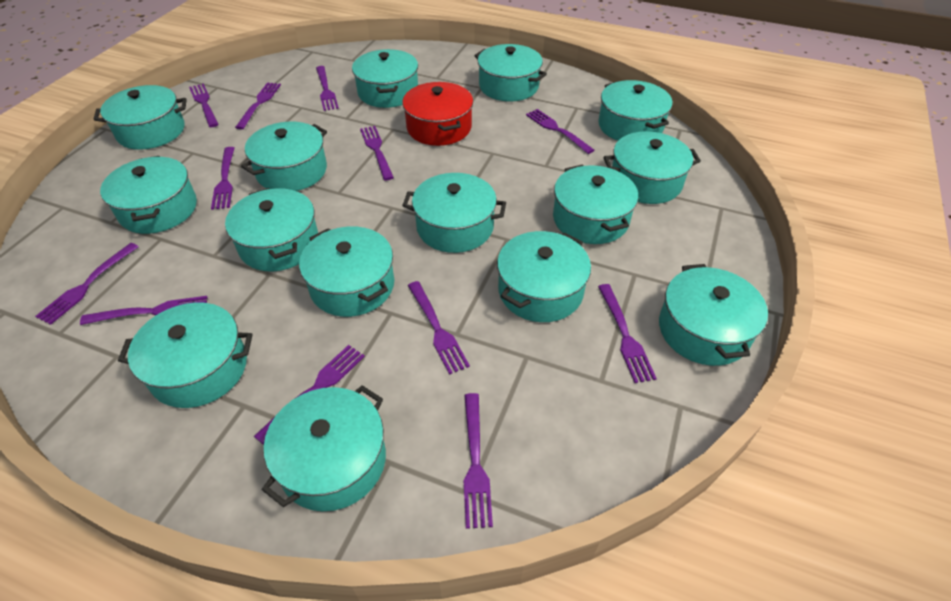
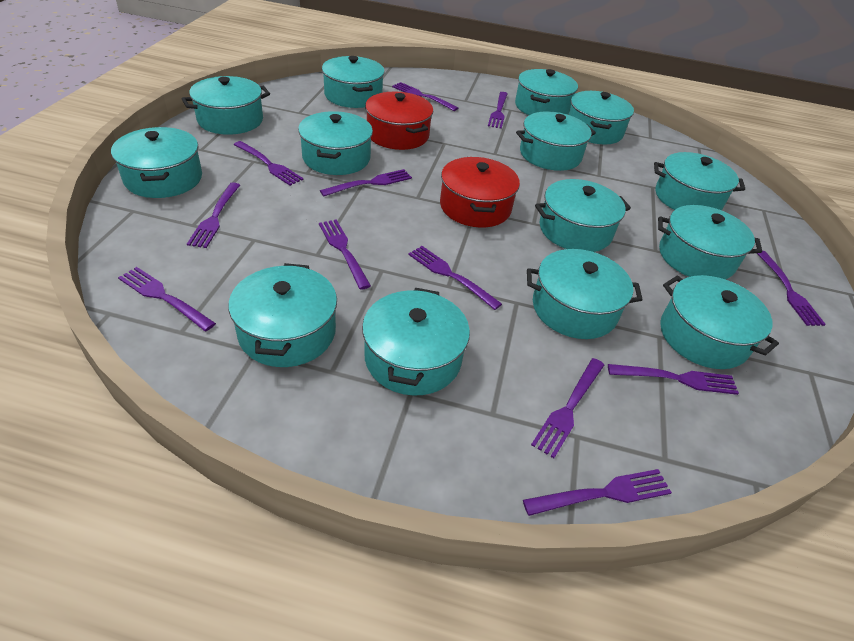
red pot: [402,82,473,146] = 1 -> [365,92,433,150] [440,157,520,227] = 2
turquoise pot: [93,85,186,150] [100,156,197,234] [118,302,253,408] [225,188,318,271] [241,122,327,191] [262,385,386,511] [299,227,394,317] [352,49,418,108] [402,173,506,253] [474,44,547,101] [497,231,591,322] [553,165,638,244] [598,80,672,141] [603,131,701,204] [659,264,768,366] = 15 -> [111,127,202,198] [182,76,270,135] [228,263,337,367] [298,111,373,175] [322,56,385,108] [362,288,470,396] [515,69,578,115] [516,111,596,171] [527,249,643,339] [535,179,631,252] [568,91,634,144] [654,152,745,210] [658,205,762,280] [660,275,779,369] = 14

